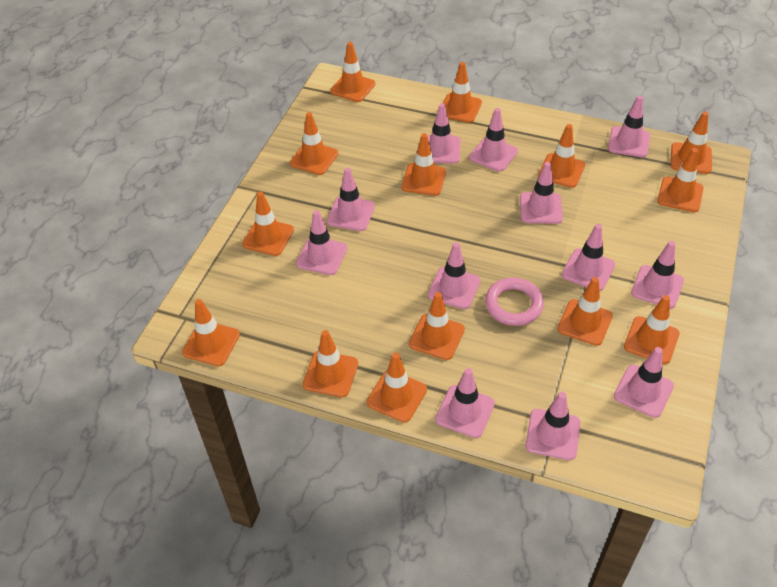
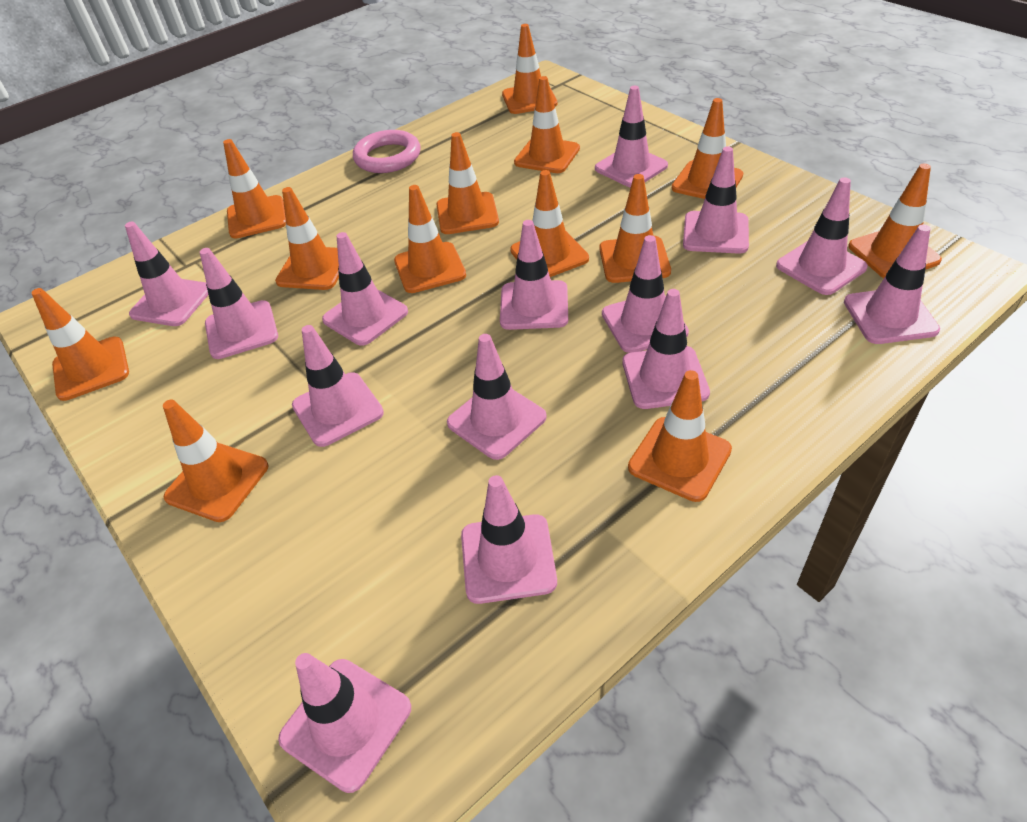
orange traffic cone: [182,299,240,366] [242,191,294,256] [290,112,338,175] [303,330,358,397] [330,42,375,102] [367,352,427,422] [401,133,446,196] [409,292,465,360] [443,62,482,123] [538,124,585,188] [558,277,613,346] [624,295,680,364] [657,148,704,212] [671,112,712,174] = 14 -> [31,288,129,401] [163,399,268,522] [223,139,286,239] [275,187,339,290] [394,185,466,293] [436,132,499,234] [502,24,558,114] [510,170,589,277] [514,76,580,173] [599,174,671,283] [628,370,732,502] [672,98,743,199] [848,163,942,278] = 13
pink traffic cone: [296,210,347,275] [327,168,375,231] [427,103,461,164] [428,242,481,309] [435,368,495,438] [469,108,518,172] [520,162,563,224] [526,392,581,460] [562,224,615,291] [608,95,650,158] [614,347,674,418] [631,241,684,309] = 12 -> [125,222,208,326] [200,248,278,359] [278,653,411,793] [292,325,384,447] [322,232,408,346] [447,334,547,460] [461,475,557,604] [500,220,568,330] [595,86,668,188] [602,235,689,353] [622,289,710,409] [683,146,749,254] [776,177,868,295] [844,225,940,344] = 14

